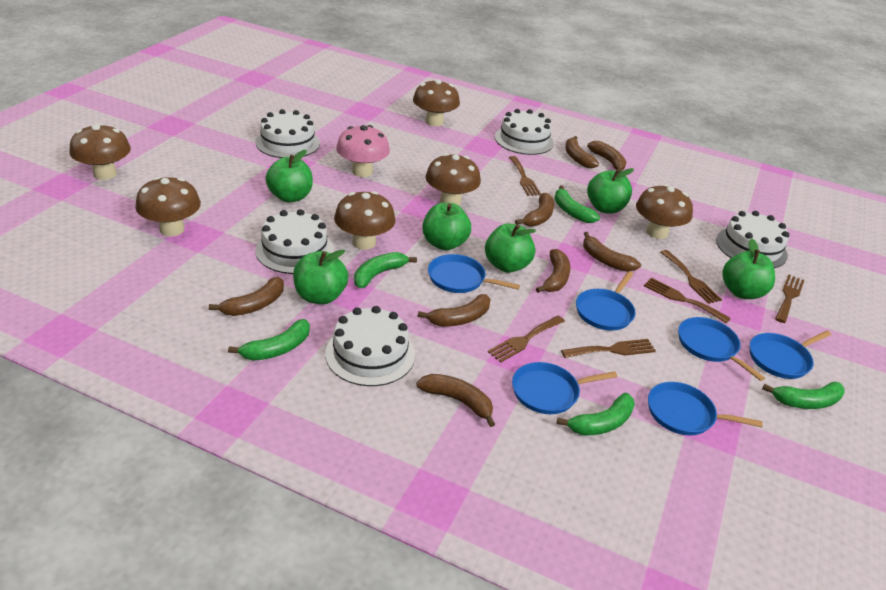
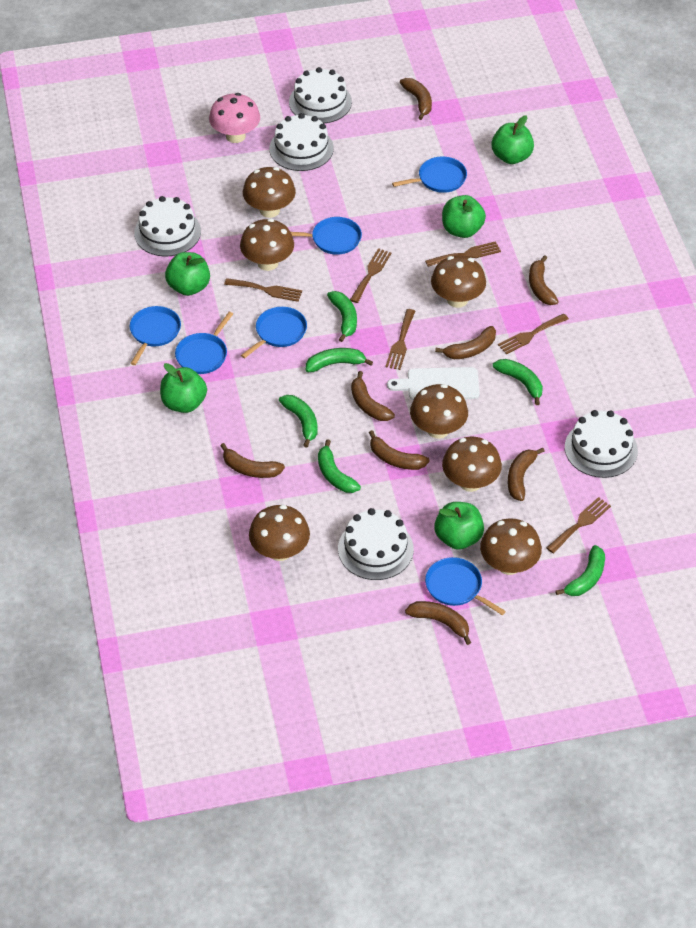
brown mushroom: [69,123,131,180] [135,177,201,236] [334,191,396,250] [413,79,460,126] [425,153,481,206] [636,184,693,239] = 6 -> [240,219,294,271] [243,167,296,218] [249,505,310,561] [410,384,468,439] [431,255,486,308] [442,437,502,492] [480,518,542,575] = 7
green apple: [266,150,313,202] [293,249,348,304] [422,203,471,250] [485,223,536,273] [587,168,634,214] [722,239,775,299] = 6 -> [160,363,207,413] [165,252,210,296] [434,502,484,550] [442,195,486,238] [492,115,534,164] = 5
green banana: [228,319,310,361] [354,252,417,288] [554,185,600,223] [557,393,635,435] [762,382,845,409] = 5 -> [279,395,318,448] [306,348,373,372] [318,439,361,493] [327,291,357,342] [493,359,543,405] [555,545,605,596] = 6
white cutting board: none = 0 -> [387,367,480,400] = 1

